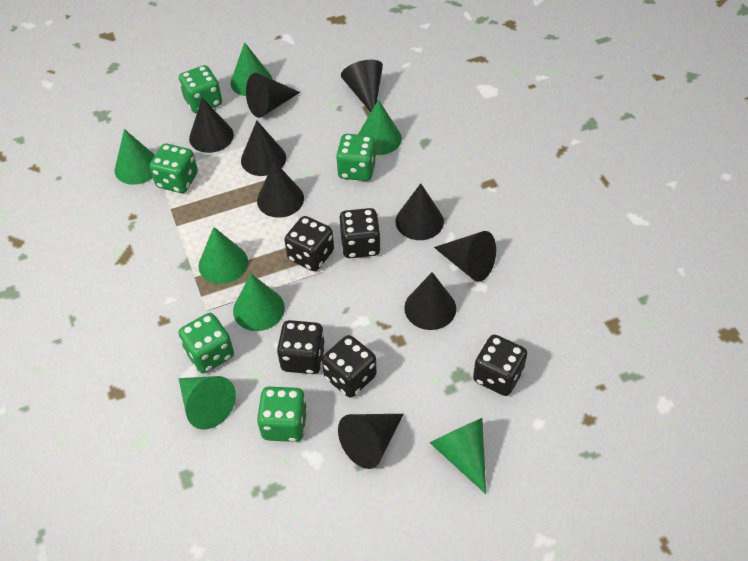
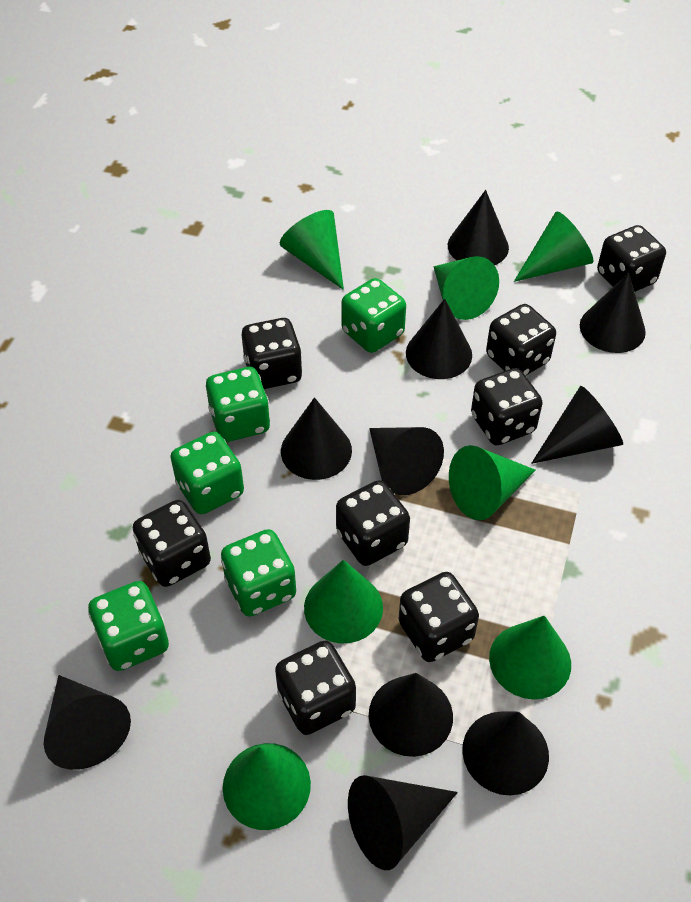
black cone: [189,98,234,153] [241,121,286,176] [246,73,300,118] [257,161,304,218] [338,414,404,469] [341,60,383,112] [396,183,444,240] [404,272,456,330] [434,231,496,282] = 9 -> [44,675,131,770] [281,397,352,480] [348,775,458,870] [369,427,444,495] [369,673,453,757] [406,299,472,379] [448,190,509,265] [462,712,549,795] [531,386,623,464] [580,273,646,353] = 10
black dice: [277,320,325,374] [284,216,334,271] [322,335,377,398] [339,208,381,258] [473,335,527,396] = 5 -> [133,500,211,587] [242,318,303,389] [275,640,356,735] [336,480,410,566] [399,572,479,662] [471,368,543,445] [486,304,556,376] [597,225,666,292] = 8

